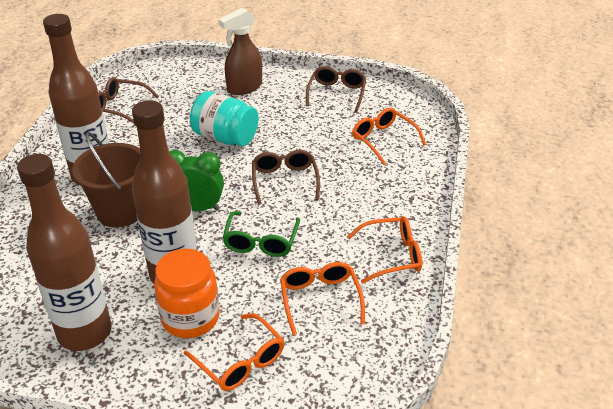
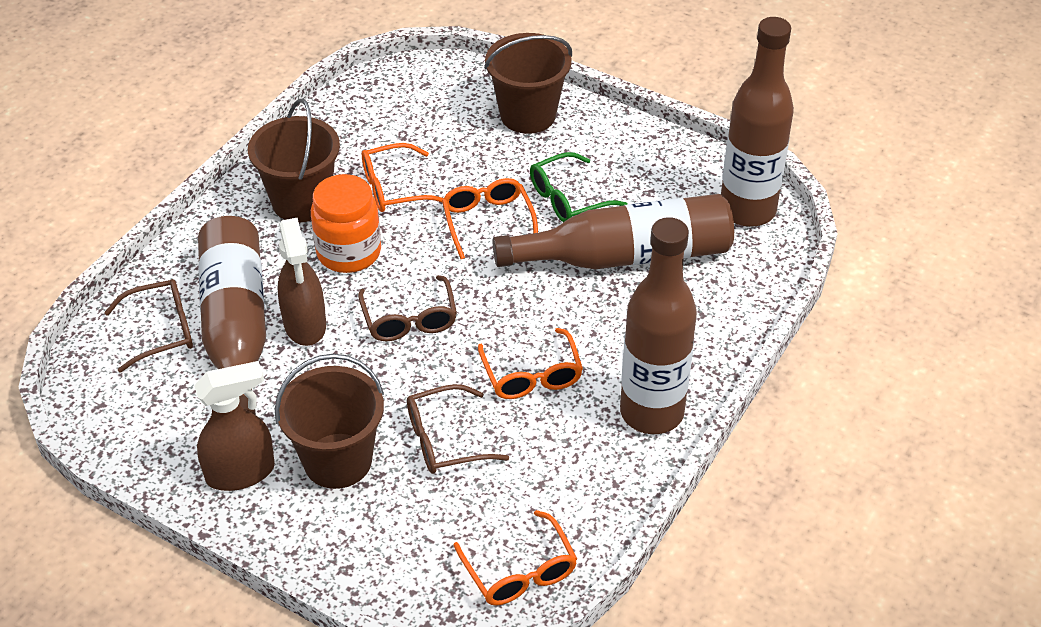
brown bottle: [17,154,111,351] [43,14,109,185] [132,100,197,284] = 3 -> [198,216,266,415] [493,194,734,269] [620,217,697,434] [721,17,794,227] = 4
brown bucket: [72,132,140,228] = 1 -> [248,99,340,222] [275,354,384,489] [484,33,572,134] = 3
brown spray bottle: [218,8,262,95] = 1 -> [194,361,275,491] [278,218,326,346] = 2
green clock: [169,150,224,211] = 1 -> none = 0
turquoise jar: [190,91,258,146] = 1 -> none = 0

